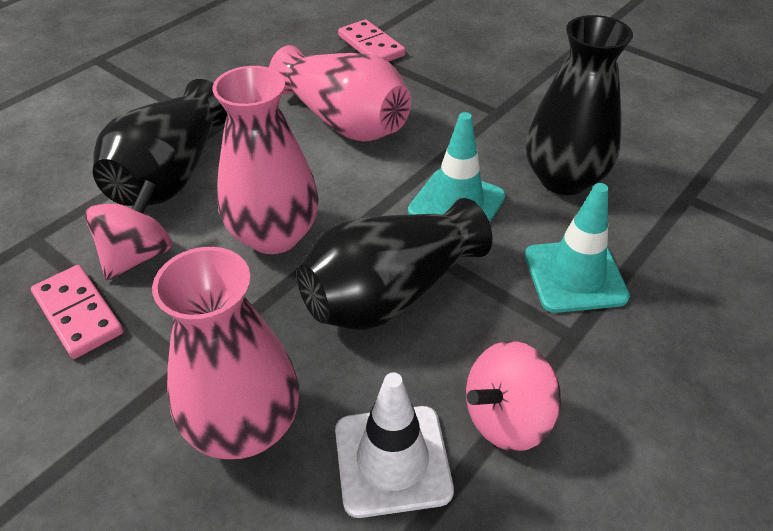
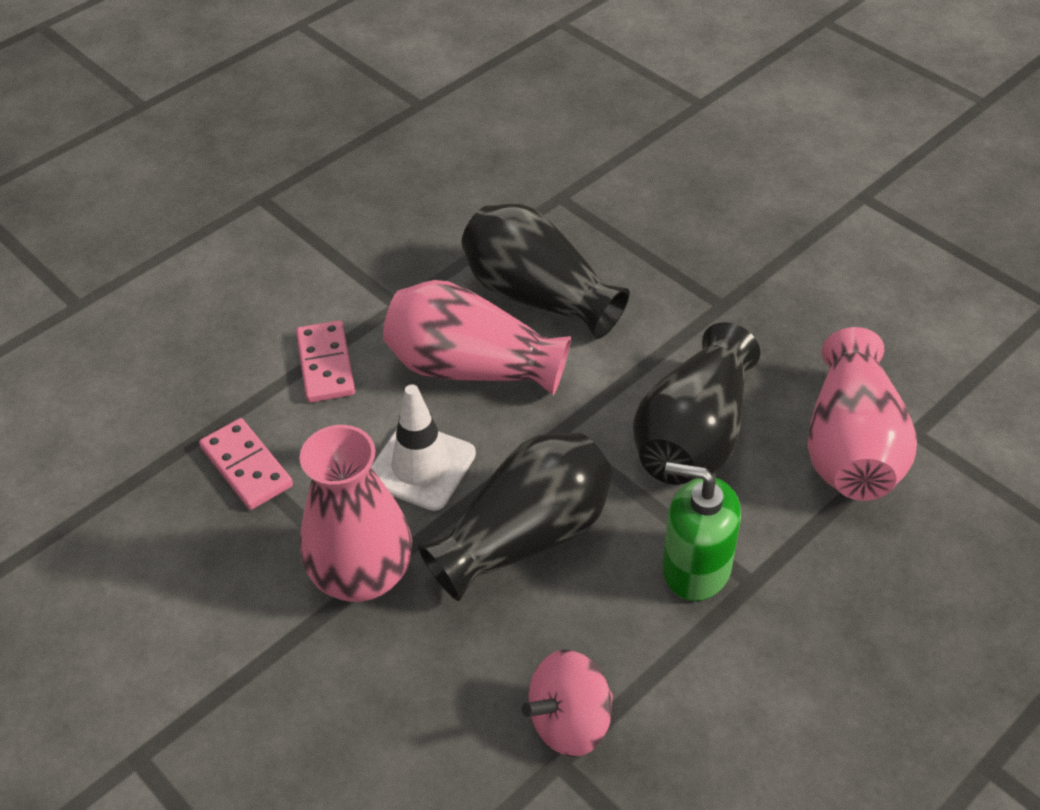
green soap dispenser: none = 0 -> [662,462,741,601] = 1
pink spinning top: [85,180,172,280] [466,341,561,452] = 2 -> [522,650,613,757] = 1
turquoise traffic cone: [408,112,506,223] [525,183,630,313] = 2 -> none = 0

